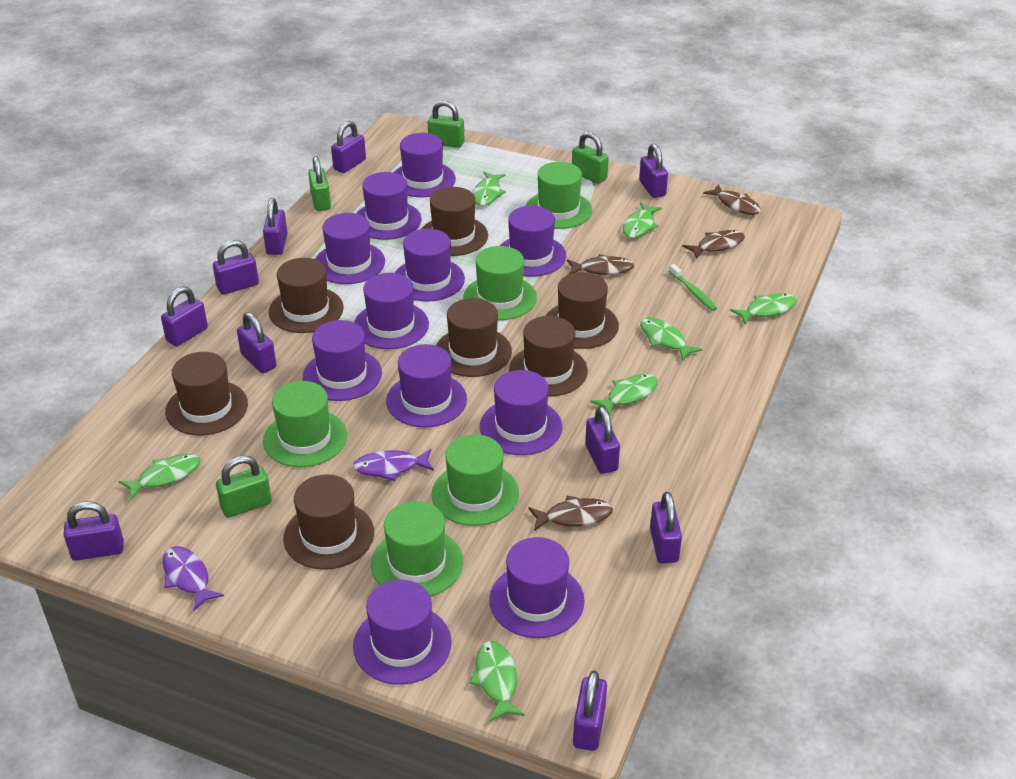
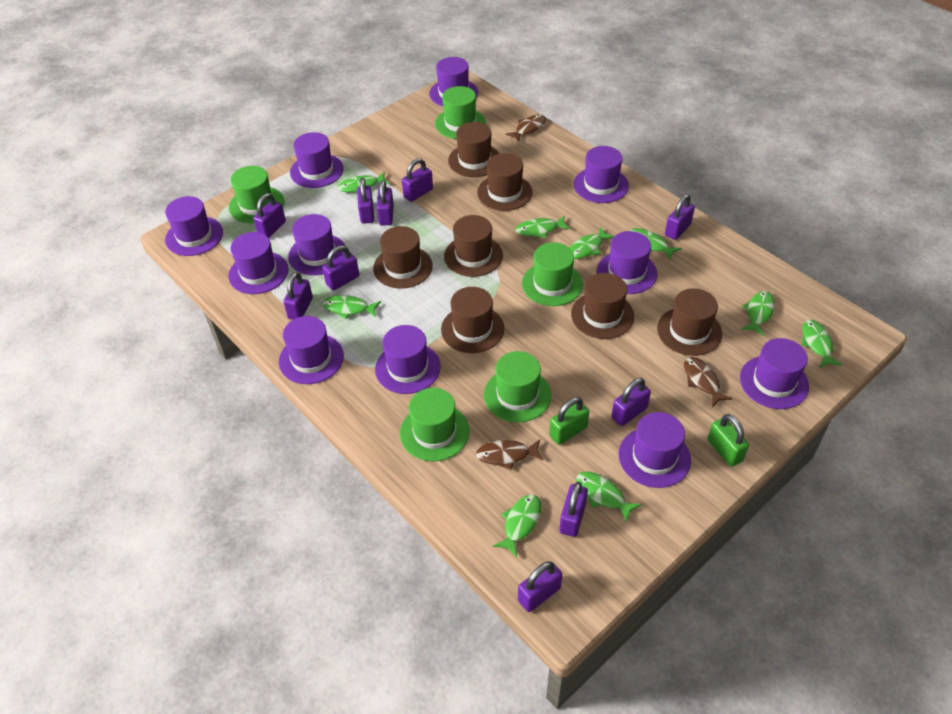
brown fish: [528,495,613,531] [567,254,634,275] [683,230,745,259] [703,184,761,215] = 4 -> [476,439,543,470] [505,114,546,142] [684,357,733,407] = 3
green fish: [119,454,200,500] [469,641,525,722] [473,172,506,206] [590,374,658,416] [623,202,662,238] [640,317,702,361] [730,293,797,325] = 7 -> [323,295,381,319] [338,172,390,192] [493,494,541,557] [515,216,570,238] [570,227,614,259] [576,472,642,523] [629,228,682,261] [742,291,775,336] [801,320,842,368] = 9
green padlock: [216,456,272,518] [308,156,331,211] [428,100,464,148] [572,132,609,184] = 4 -> [549,397,589,445] [707,414,749,467] = 2
green toothbrush: [669,264,717,311] = 1 -> none = 0
purple fish: [162,546,224,611] [353,449,434,481] = 2 -> none = 0

